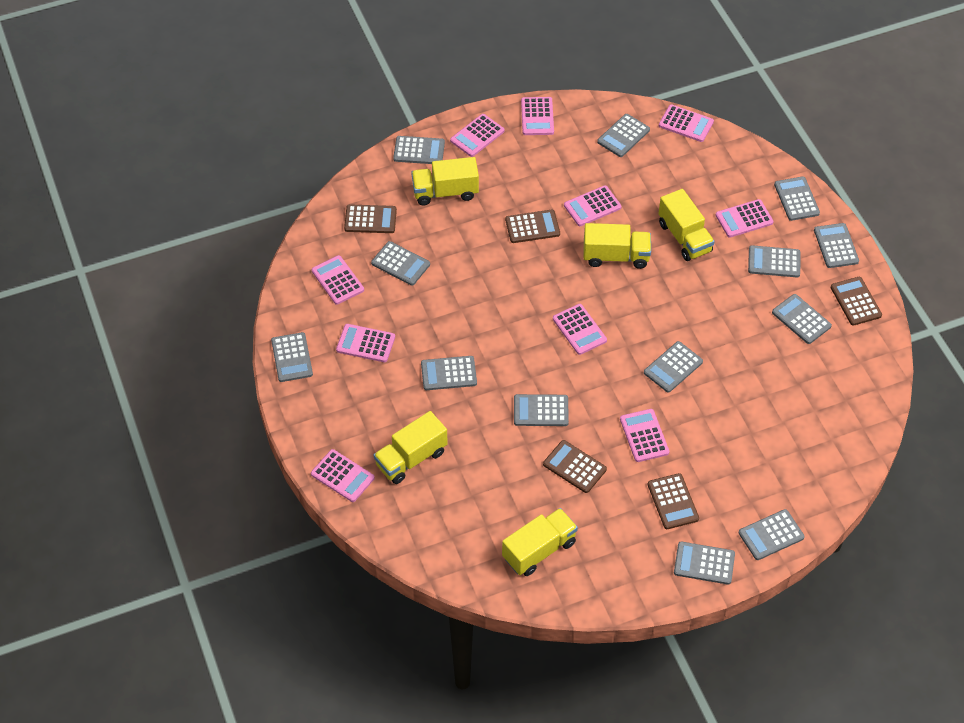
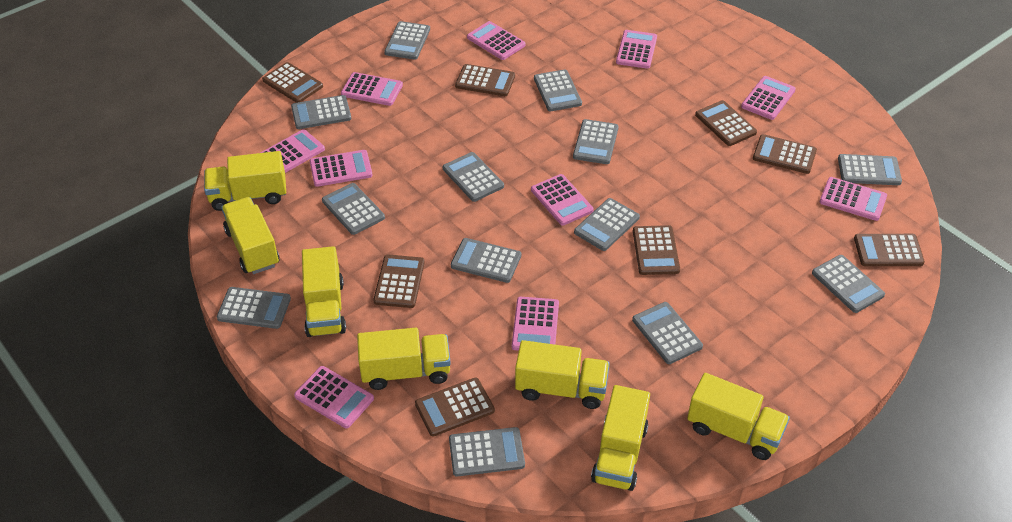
brown calculator: [344,204,397,233] [505,210,560,243] [543,440,607,493] [648,473,699,529] [831,277,882,326] = 5 -> [262,62,323,103] [373,254,425,308] [415,378,495,436] [455,64,515,96] [633,225,680,275] [695,100,757,146] [753,134,817,174] [854,234,925,266] = 8
yellow truck: [374,411,448,484] [411,157,479,205] [502,508,578,576] [583,223,651,269] [658,189,715,261] = 5 -> [204,151,286,211] [221,197,279,274] [302,246,346,337] [357,328,451,390] [515,340,610,409] [591,385,650,491] [687,373,790,460] = 7

